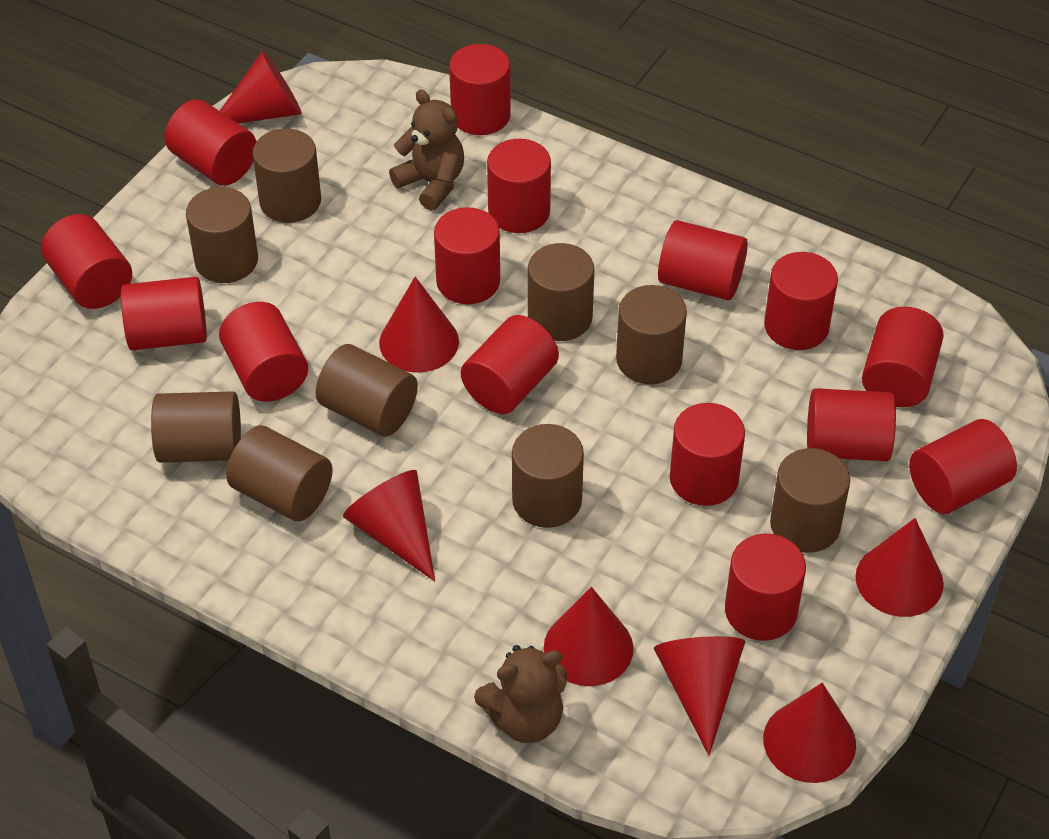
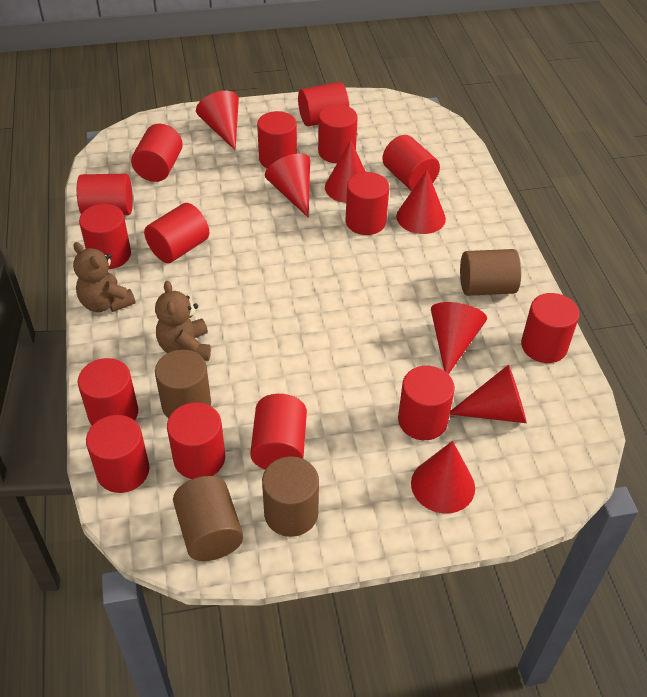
brown cylinder: [151,391,241,463] [186,187,258,283] [226,425,333,522] [252,129,321,223] [316,344,418,436] [512,424,584,528] [528,243,594,341] [616,285,687,384] [770,448,850,553] = 9 -> [155,349,211,418] [173,476,243,561] [262,456,319,537] [460,249,521,296] = 4

